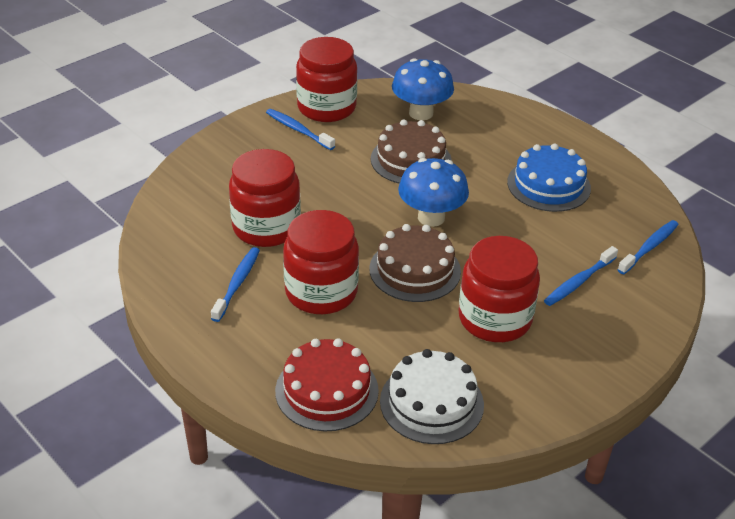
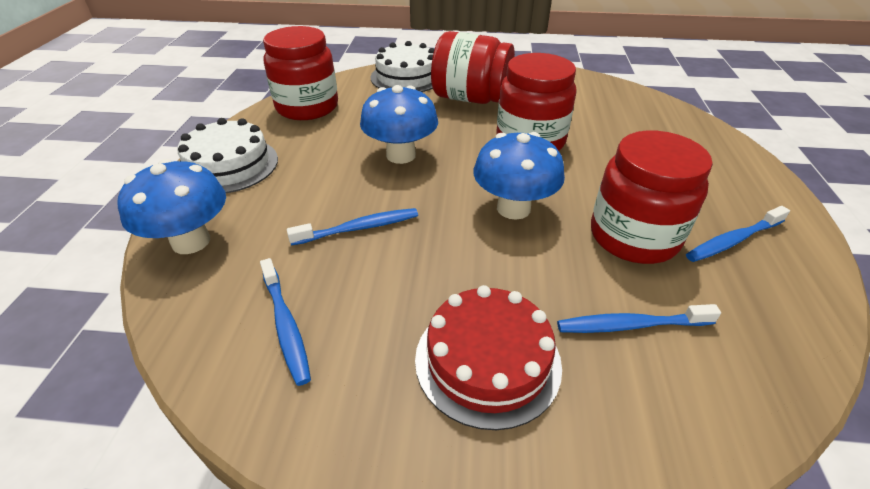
blue cake: [507,143,591,212] = 1 -> none = 0
blue mushroom: [392,58,454,120] [398,158,469,227] = 2 -> [117,159,226,254] [360,85,438,164] [474,132,565,220] = 3
brown cake: [369,224,461,302] [371,119,452,184] = 2 -> none = 0
white cake: [380,349,484,444] = 1 -> [178,118,278,193] [371,41,434,92] = 2

